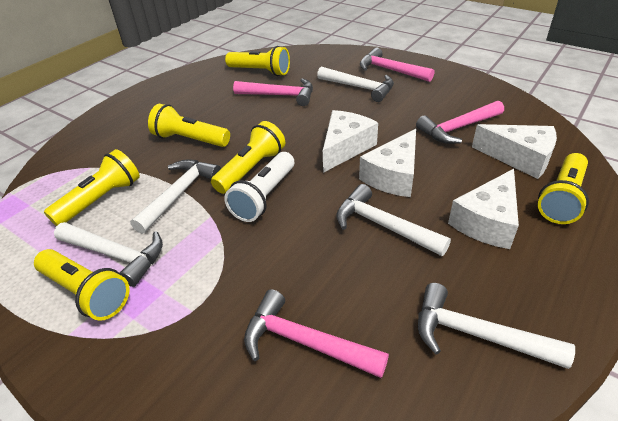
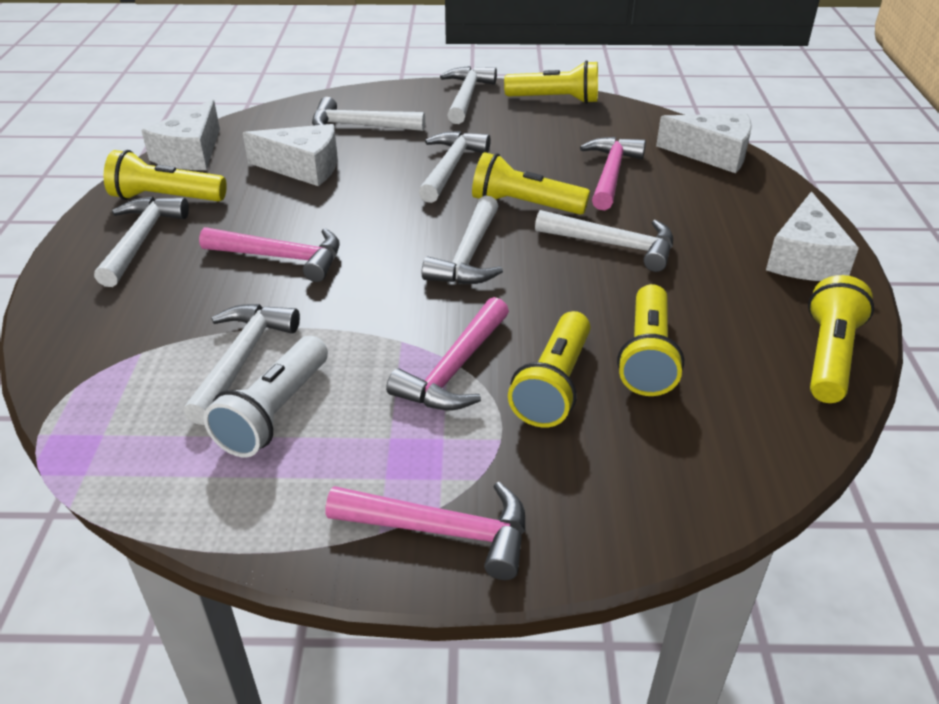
white hammer: [54,222,163,287] [130,159,221,234] [317,66,394,102] [336,184,451,256] [418,283,575,369] = 5 -> [94,197,189,287] [183,304,300,425] [312,97,425,131] [419,131,491,203] [422,195,503,284] [440,66,497,124] [535,210,673,272] = 7

